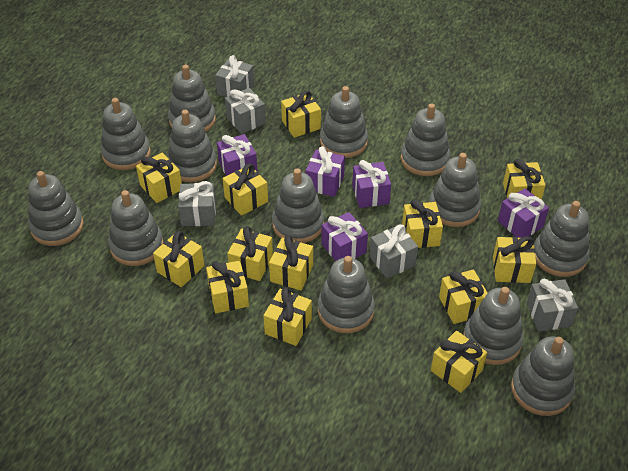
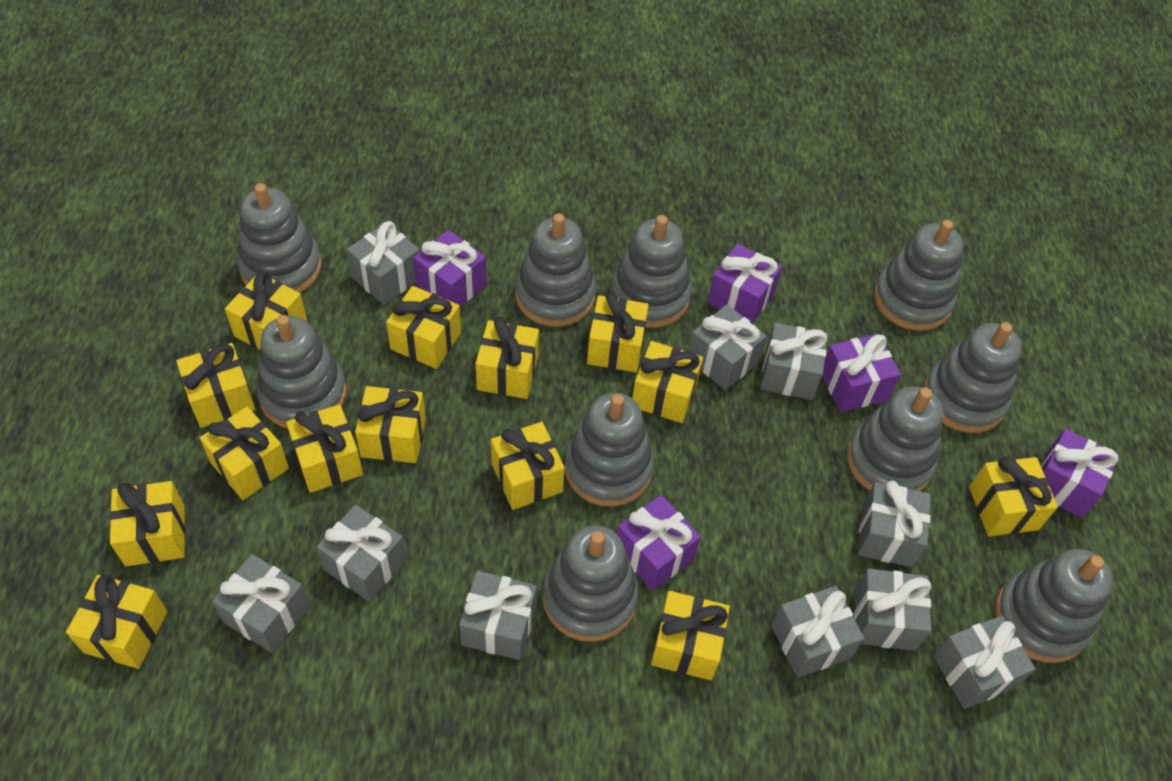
grey gift: [178,181,216,226] [215,55,254,97] [225,88,266,134] [369,225,418,279] [527,278,578,331] = 5 -> [212,554,310,653] [316,504,407,602] [347,221,420,305] [459,571,537,660] [688,304,767,390] [760,323,828,400] [772,586,864,678] [854,568,931,651] [857,481,931,567] [933,616,1036,709] = 10
grey stacking toy: [28,171,84,246] [100,98,151,170] [108,190,163,266] [167,110,217,183] [168,65,216,132] [272,168,324,243] [318,256,375,333] [320,86,368,158] [401,103,450,176] [429,153,481,227] [463,287,523,365] [511,336,575,416] [534,201,589,277] = 13 -> [237,183,322,293] [256,315,347,428] [515,213,596,327] [543,525,639,642] [565,393,654,507] [611,215,692,328] [847,386,944,491] [874,220,963,331] [924,322,1022,433] [995,549,1113,663] = 10
yellow gift: [136,153,182,203] [153,231,204,287] [206,261,249,313] [223,164,268,216] [227,226,273,281] [263,287,312,346] [269,235,313,290] [281,90,321,138] [402,199,443,248] [431,331,487,393] [439,269,487,324] [493,236,536,283] [503,159,546,200] = 13 -> [66,575,167,669] [110,481,186,566] [176,343,256,428] [200,407,289,500] [225,271,307,350] [286,404,363,493] [355,386,426,463] [386,286,461,369] [475,317,539,399] [491,422,565,510] [587,292,648,372] [632,341,703,423] [651,591,730,680] [969,457,1058,536] = 14

